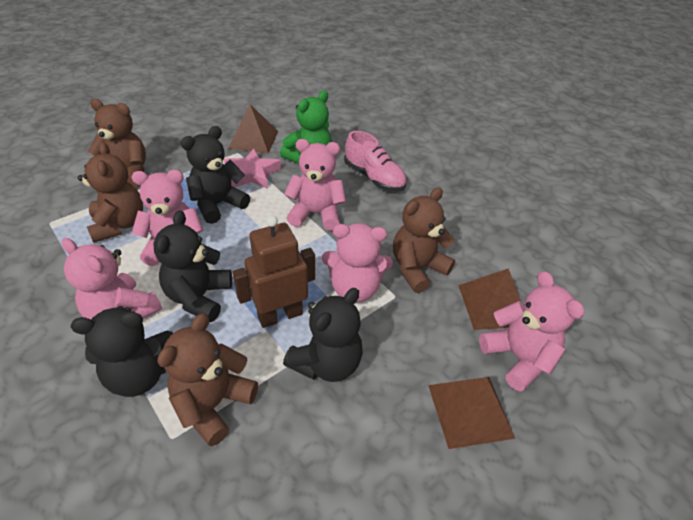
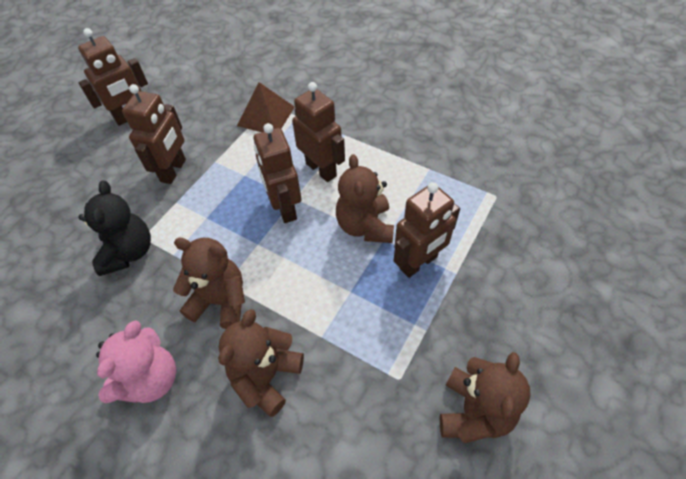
black teddy bear: [71,306,173,397] [154,210,232,322] [181,126,250,224] [283,288,363,382] = 4 -> [78,181,151,276] = 1
brown pyramid: [228,104,278,153] [428,377,515,449] [458,268,521,330] = 3 -> [237,82,295,132] = 1
brown robot: [233,215,315,328] = 1 -> [78,28,148,126] [122,84,186,184] [254,123,302,223] [292,82,345,182] [394,182,460,278] = 5
green teddy bear: [280,91,332,163] = 1 -> none = 0
pink shoe: [344,131,407,192] = 1 -> none = 0
pink star: [224,149,281,189] = 1 -> none = 0
pink teddy bear: [61,238,162,319] [131,170,204,266] [284,139,346,231] [322,223,393,302] [479,271,584,392] = 5 -> [96,320,176,403] = 1

